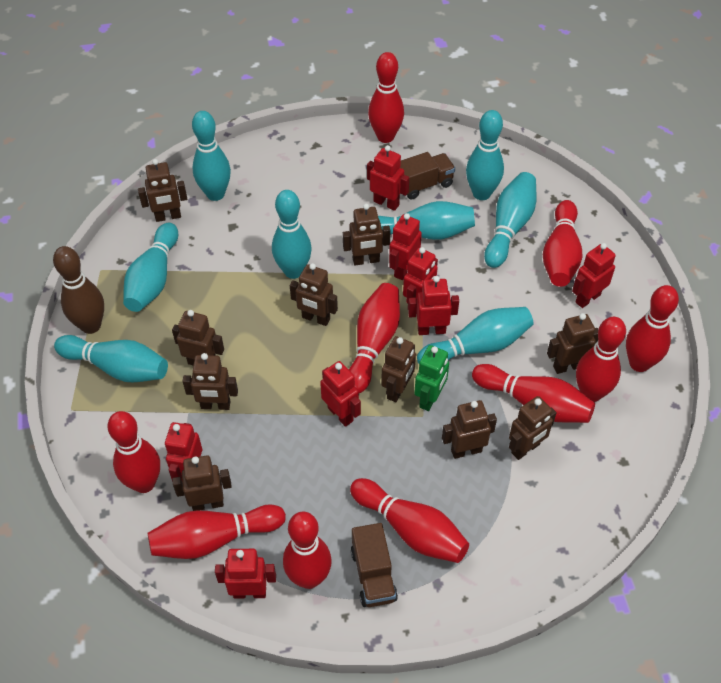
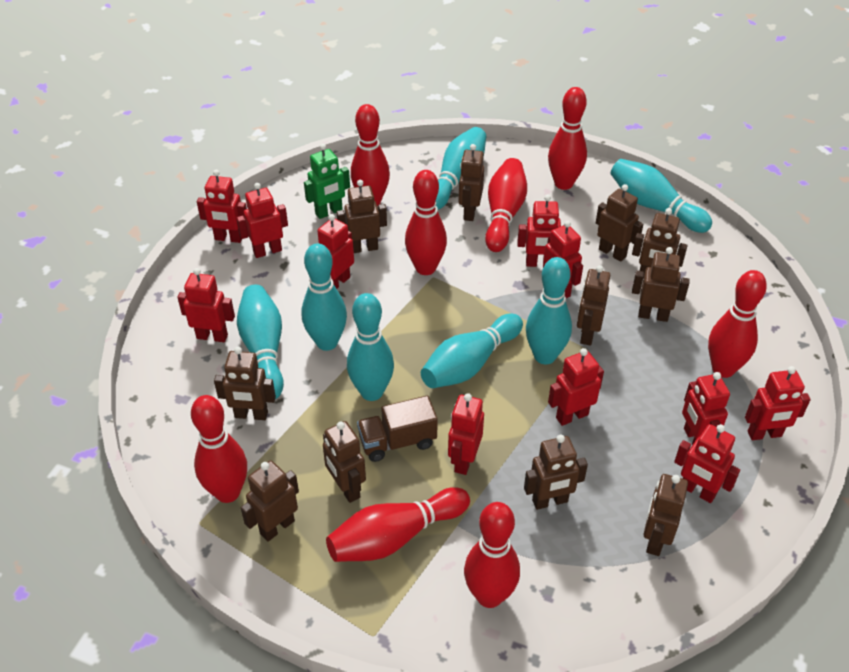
brown bowling pin: [53,246,104,334] = 1 -> none = 0
brown robot: [138,159,187,222] [172,310,224,366] [172,456,232,511] [183,353,238,410] [290,263,338,326] [343,204,391,266] [381,336,416,402] [442,400,497,459] [509,396,557,460] [547,313,598,374] = 10 -> [214,347,276,420] [241,460,299,542] [323,421,366,503] [337,180,387,253] [458,144,484,221] [524,435,588,510] [577,265,610,346] [596,184,644,262] [632,208,688,278] [632,247,690,322] [644,474,688,556] = 11
brown truck: [351,523,398,607] [400,152,455,199] = 2 -> [357,396,438,462] = 1
red bowling pin: [108,411,160,493] [148,504,286,559] [283,512,332,589] [349,283,400,393] [350,478,469,563] [368,52,404,143] [472,364,595,423] [543,200,583,287] [576,317,626,402] [626,285,679,372] = 10 -> [191,395,247,503] [326,487,470,562] [351,104,390,206] [405,170,447,275] [464,502,520,608] [485,158,527,252] [548,87,587,190] [708,270,767,378] = 8
red robot: [165,422,202,482] [215,549,276,599] [320,361,361,427] [367,145,409,211] [389,213,422,280] [403,247,438,307] [408,276,459,335] [572,243,616,308] = 8 -> [177,268,235,342] [197,170,247,243] [236,183,288,258] [318,214,354,289] [448,393,484,475] [517,195,561,267] [543,221,583,298] [548,348,604,426] [674,424,740,503] [682,372,730,445] [745,366,811,440] = 11
turquoise bowling pin: [54,335,168,382] [123,223,178,312] [192,111,231,201] [272,190,312,279] [378,201,475,240] [417,307,533,363] [466,110,504,200] [484,172,537,268] = 8 -> [237,285,284,399] [302,243,347,351] [347,293,394,401] [421,313,523,388] [436,127,486,210] [526,257,572,365] [610,159,712,233] = 7

